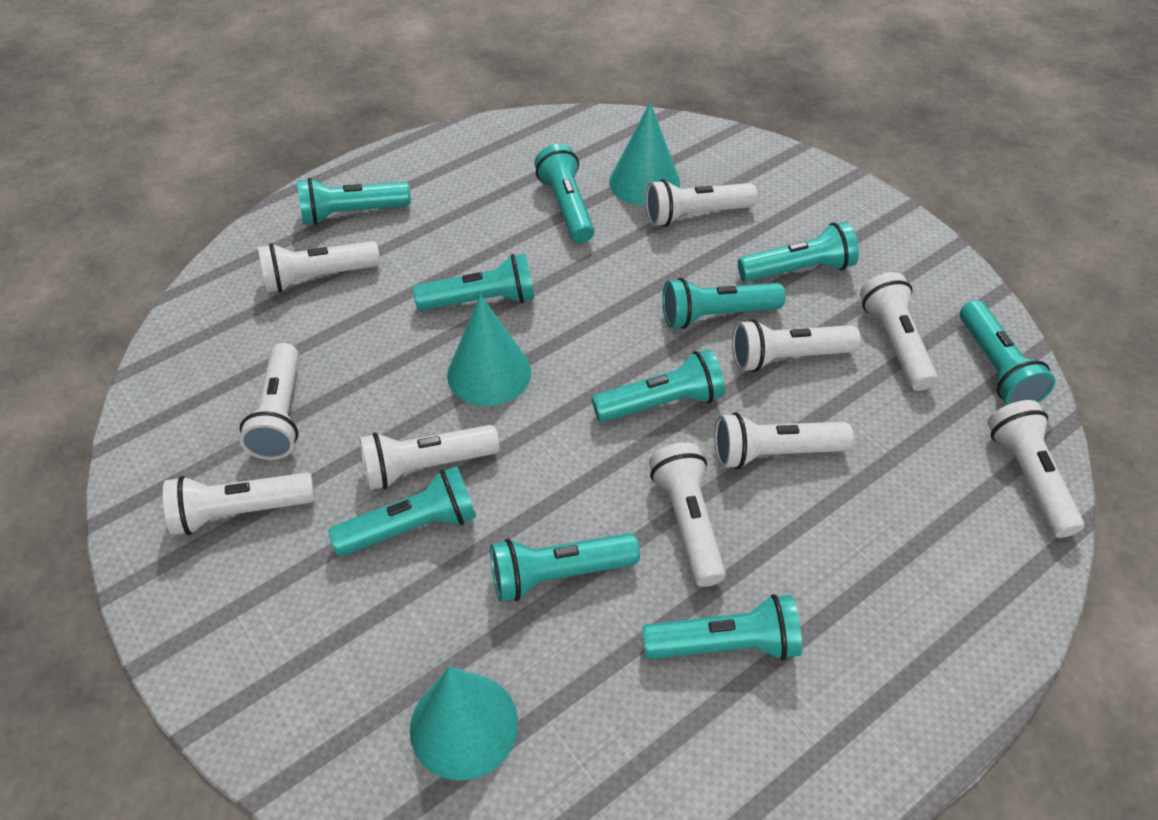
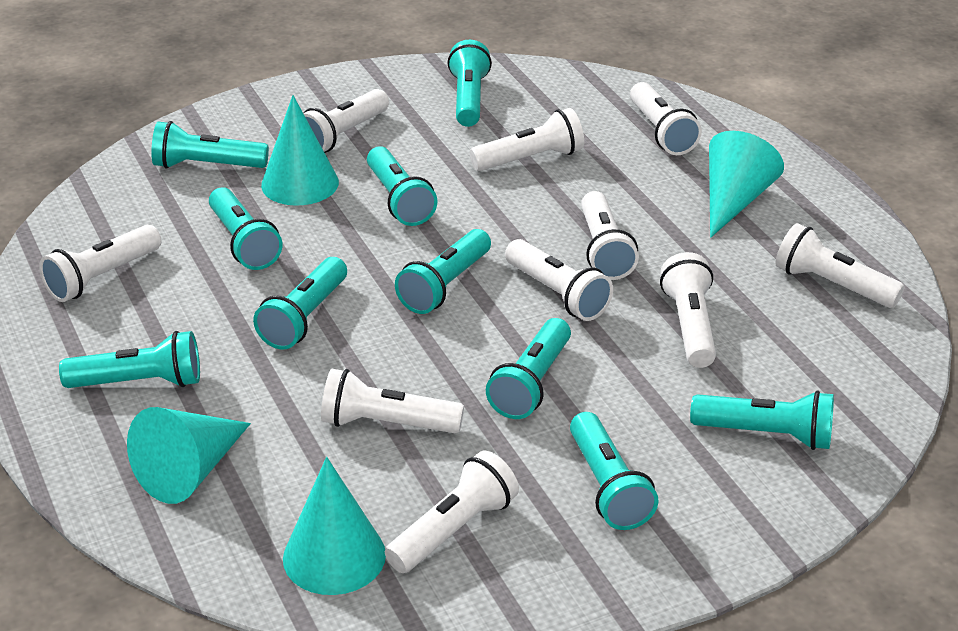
turquoise cone: [410,666,518,780] [447,295,531,406] [610,102,680,206] = 3 -> [127,407,251,504] [261,95,339,206] [283,457,386,595] [709,131,784,238] = 4

